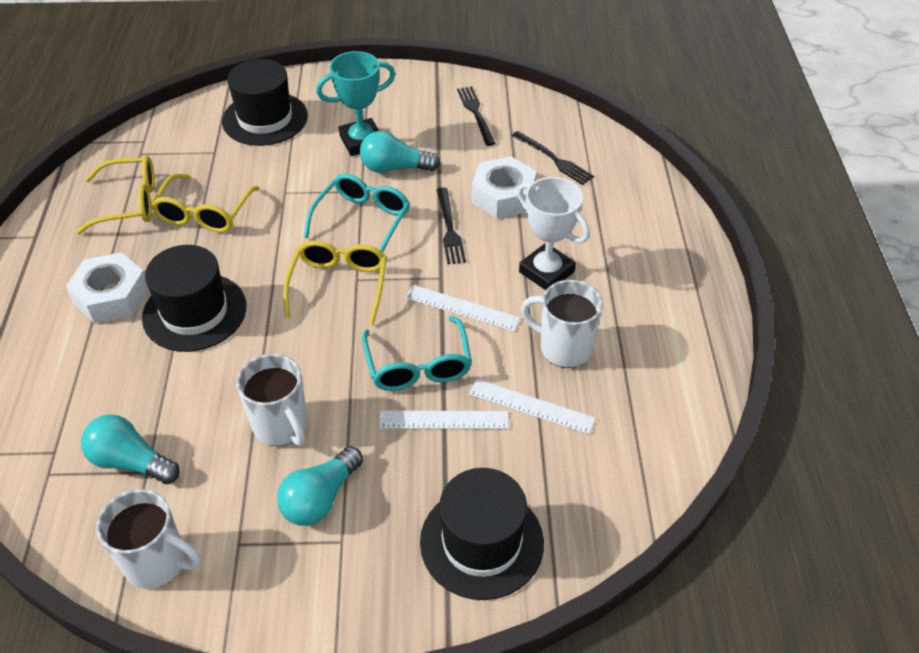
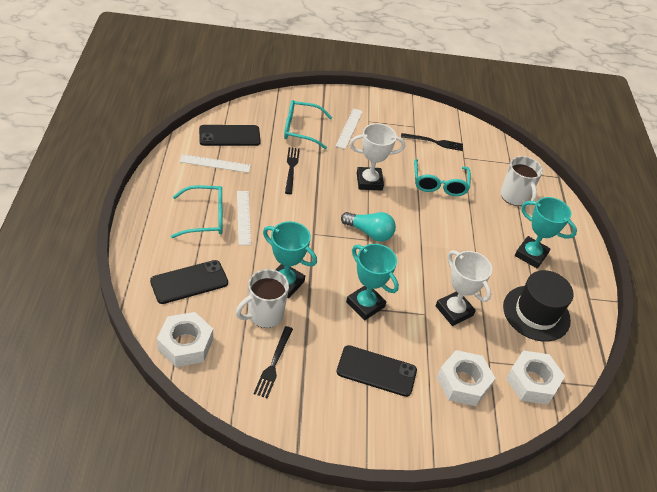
black hat: [142,245,246,352] [222,59,308,146] [420,468,544,600] = 3 -> [503,270,574,342] = 1
black phone: none = 0 -> [150,260,228,304] [199,125,261,146] [337,345,417,397] = 3
turquoise glasses: [304,174,410,253] [362,316,472,391] = 2 -> [171,185,222,238] [284,100,332,149] [414,159,471,196] = 3
turquoise light bulb: [81,414,180,484] [277,446,363,526] [360,131,440,173] = 3 -> [341,212,396,242] = 1
turquoise trophy: [316,51,395,156] = 1 -> [263,221,317,298] [346,244,399,320] [515,197,577,269] = 3
white mug: [96,489,201,589] [236,354,307,446] [521,280,603,368] = 3 -> [236,269,289,328] [500,156,543,206] = 2
white nut: [66,252,149,324] [471,156,537,219] = 2 -> [157,312,213,367] [437,350,496,406] [506,350,565,405] = 3
white trophy: [517,177,590,290] = 1 -> [349,123,405,191] [436,250,492,326] = 2
yellow glasses: [76,156,155,234] [151,174,259,233] [283,240,387,325] = 3 -> none = 0

